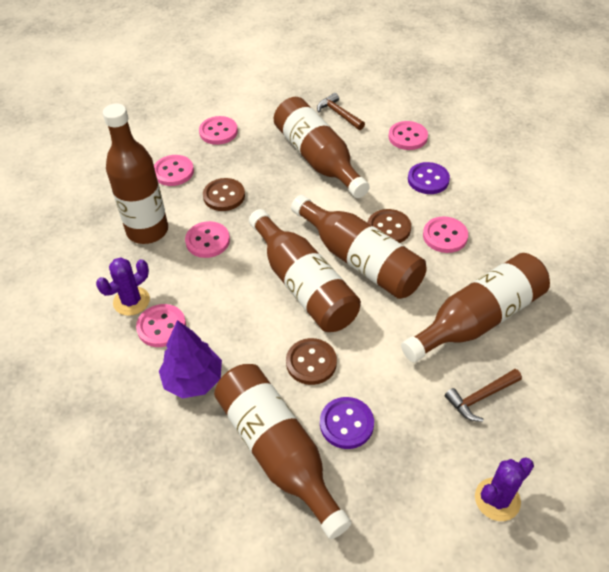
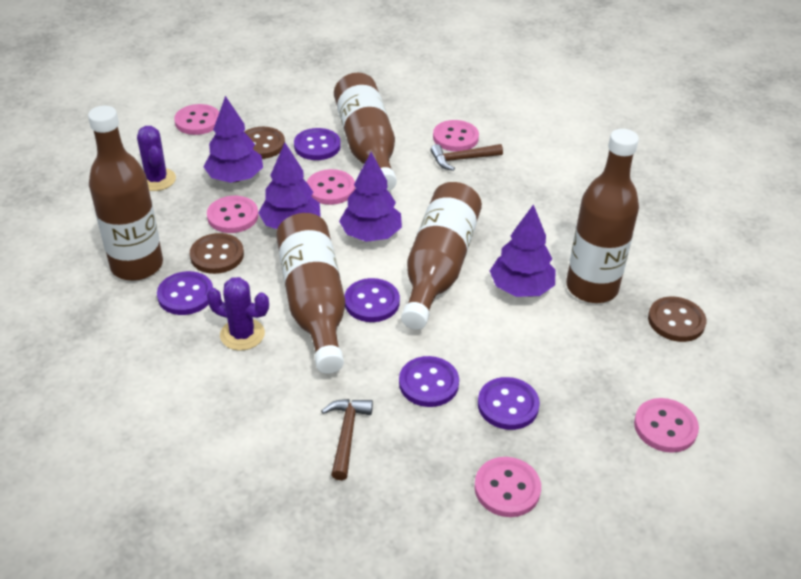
brown bottle: [103,104,168,244] [214,364,352,539] [249,209,361,332] [274,97,370,198] [291,195,427,299] [401,253,550,362] = 6 -> [88,106,163,281] [276,213,345,374] [334,73,397,191] [401,182,482,330] [566,129,639,303] = 5
purple button: [320,397,374,449] [408,162,450,194] = 2 -> [157,271,213,315] [294,128,341,160] [345,278,400,322] [399,356,459,407] [478,377,540,430] = 5
purple tree: [159,320,222,398] = 1 -> [204,96,263,183] [258,142,321,229] [339,152,402,242] [490,204,555,297] = 4

